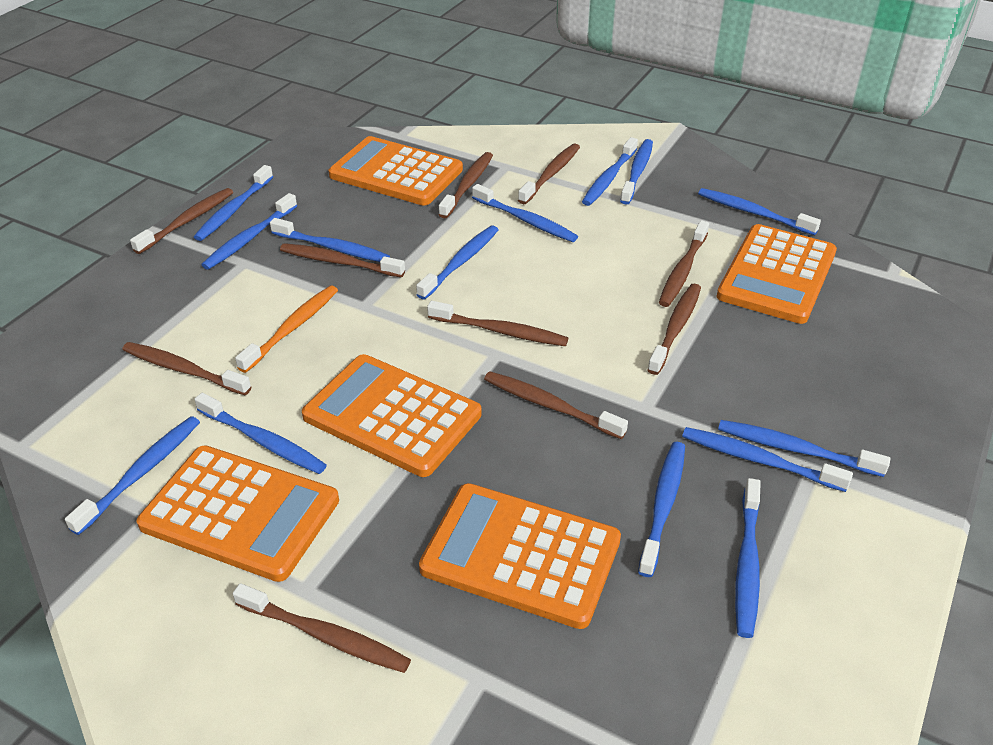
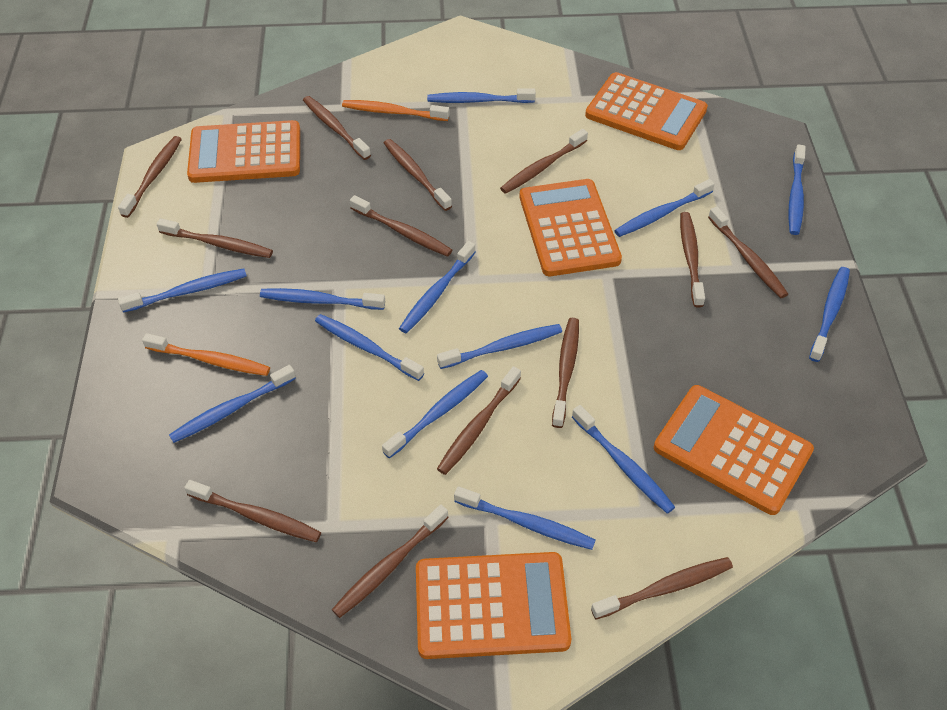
blue toothbrush: [65,416,200,535] [194,165,273,241] [194,393,327,474] [201,193,297,270] [270,218,390,262] [416,225,498,300] [472,184,578,242] [582,137,638,206] [620,139,653,205] [638,442,685,577] [682,427,853,492] [698,188,821,235] [718,420,890,477] [735,478,761,638] = 14 -> [118,269,247,313] [169,365,296,443] [260,288,385,310] [315,314,424,381] [382,370,488,459] [399,241,476,334] [427,88,536,103] [437,324,562,369] [454,486,596,550] [572,405,675,514] [614,179,715,237] [788,145,806,235] [809,267,850,362] = 13
brown toothbrush: [122,342,251,395] [130,188,233,254] [233,583,411,673] [280,243,405,278] [427,301,568,346] [439,152,493,218] [484,371,628,439] [518,144,580,204] [647,283,701,375] [659,220,709,307] = 10 -> [118,136,182,218] [157,218,273,258] [184,480,321,542] [303,96,371,160] [332,504,449,618] [350,195,452,257] [384,139,452,211] [437,366,521,475] [500,129,588,194] [552,318,579,428] [591,557,733,619] [680,212,705,307] [708,206,788,298] = 13
orange toothbrush: [235,285,338,373] = 1 -> [142,333,270,376] [342,100,450,121] = 2

